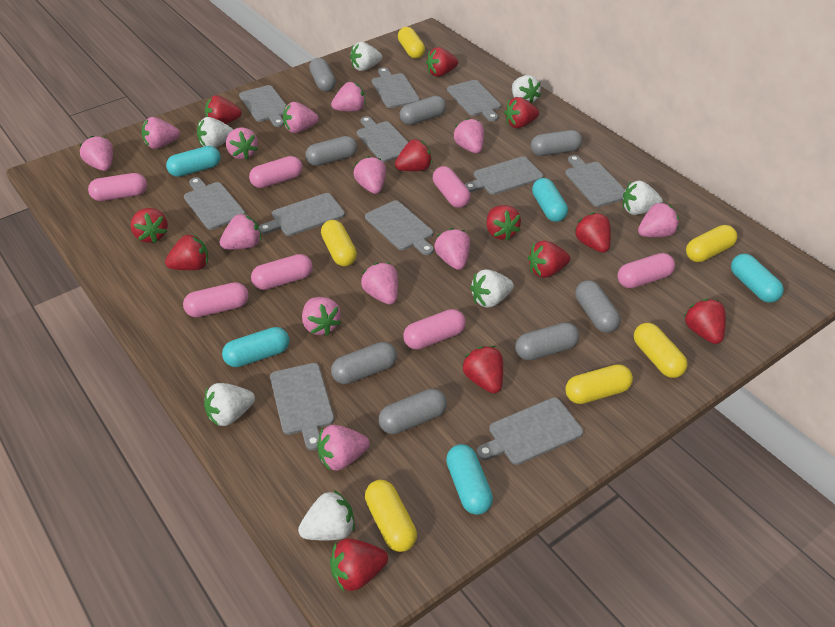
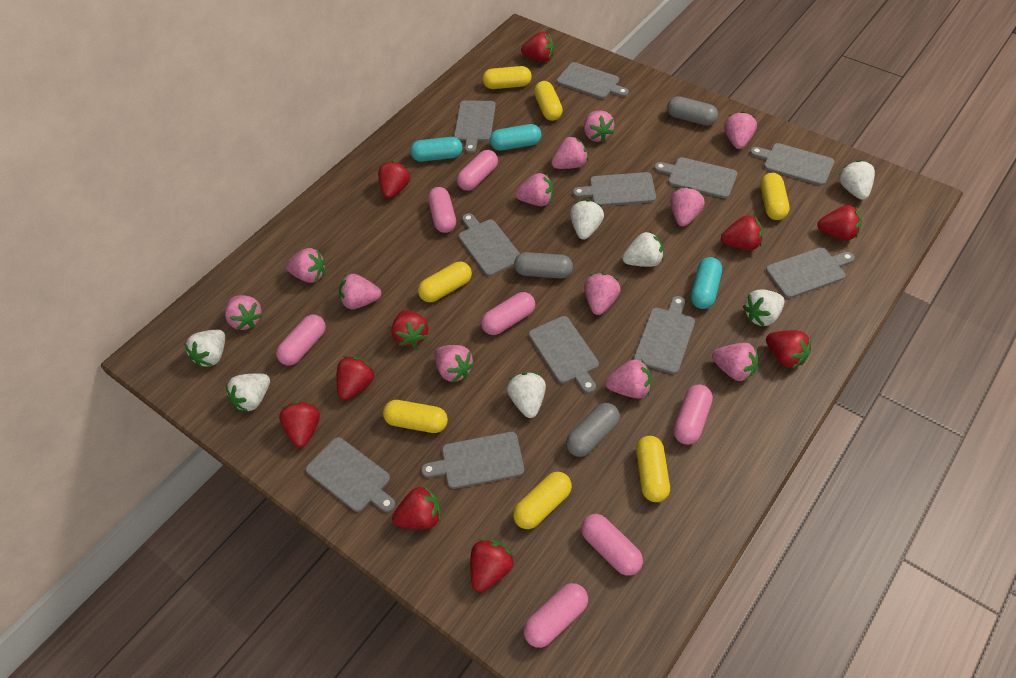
grey capsule: [305,136,357,166] [309,58,336,92] [331,342,397,384] [379,389,447,434] [400,96,446,125] [515,322,579,360] [531,130,582,156] [575,280,620,333] = 8 -> [514,252,573,279] [566,403,620,457] [667,96,718,126] = 3
pink strawberry: [79,136,113,171] [142,117,180,149] [220,213,261,250] [226,127,258,159] [283,102,319,133] [302,297,341,336] [317,425,369,471] [331,82,366,112] [353,156,386,194] [361,263,398,305] [434,228,470,270] [453,118,484,153] [638,202,679,237] = 13 -> [225,295,263,330] [286,248,325,283] [339,274,382,309] [434,345,475,382] [515,173,553,206] [551,136,588,169] [584,110,614,142] [584,273,621,315] [606,359,652,398] [670,187,705,226] [712,343,758,381] [724,112,757,149] = 12
red strawberry: [131,208,168,243] [165,234,208,270] [205,95,241,124] [330,538,388,591] [395,139,432,171] [426,47,458,77] [462,346,503,393] [486,205,521,241] [504,97,539,128] [528,241,570,278] [574,212,611,253] [684,299,726,344] = 12 -> [279,402,320,448] [336,356,376,400] [378,161,410,199] [391,310,428,348] [392,485,441,529] [470,539,514,592] [521,32,554,62] [721,215,763,250] [766,330,811,368] [817,205,862,240] = 10
turquoise capsule: [166,146,221,177] [222,327,290,367] [446,444,493,515] [532,178,568,222] [731,254,784,303] = 5 -> [410,137,463,162] [490,124,542,151] [691,257,722,309] = 3
yellow capsule: [321,220,357,266] [365,480,417,552] [398,27,425,59] [566,364,633,404] [634,323,688,378] [686,225,737,262] = 6 -> [383,400,448,433] [418,262,472,302] [483,66,532,89] [513,472,572,529] [534,81,563,121] [636,436,670,502] [760,173,790,220] = 7

